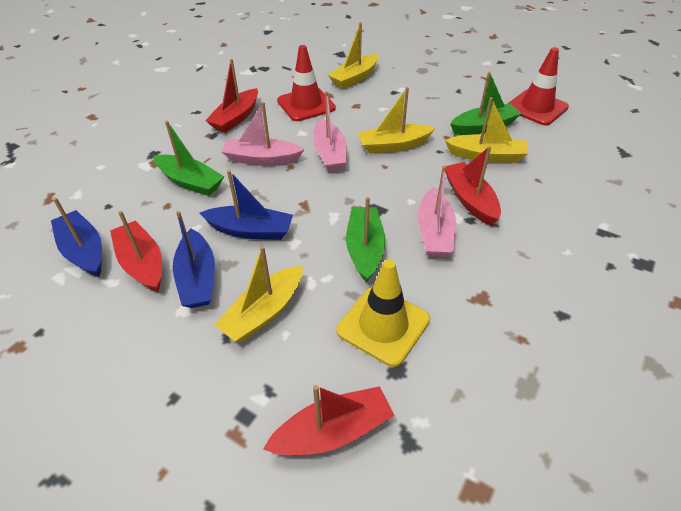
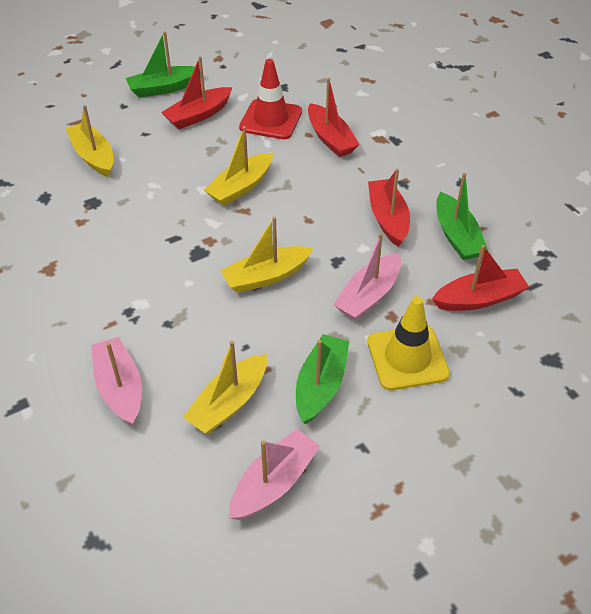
blue boat: [51,198,102,277] [173,211,215,308] [200,170,293,240] = 3 -> none = 0
red traffic cone: [277,45,336,121] [507,47,569,125] = 2 -> [239,59,302,139] = 1

